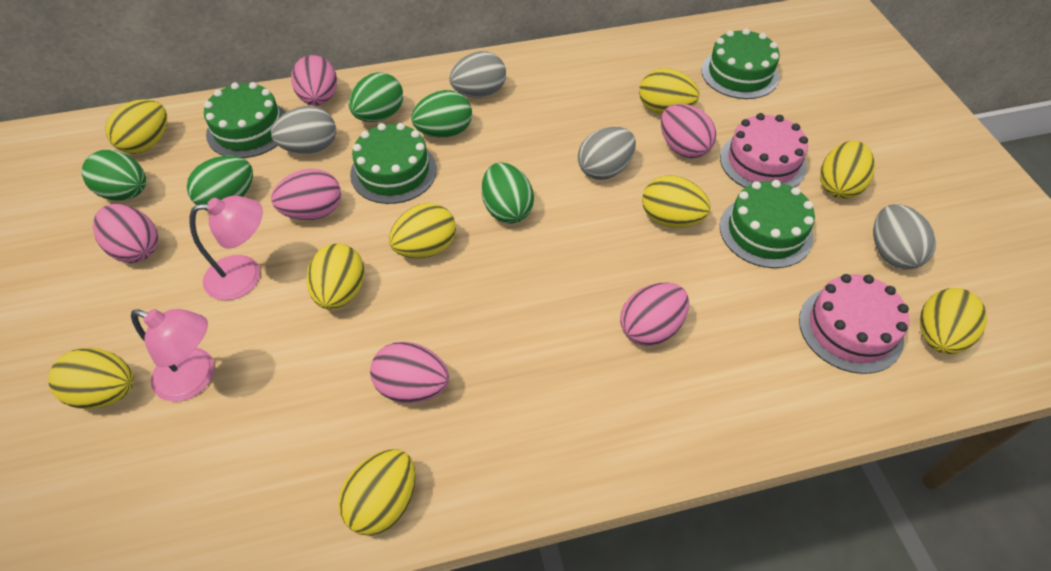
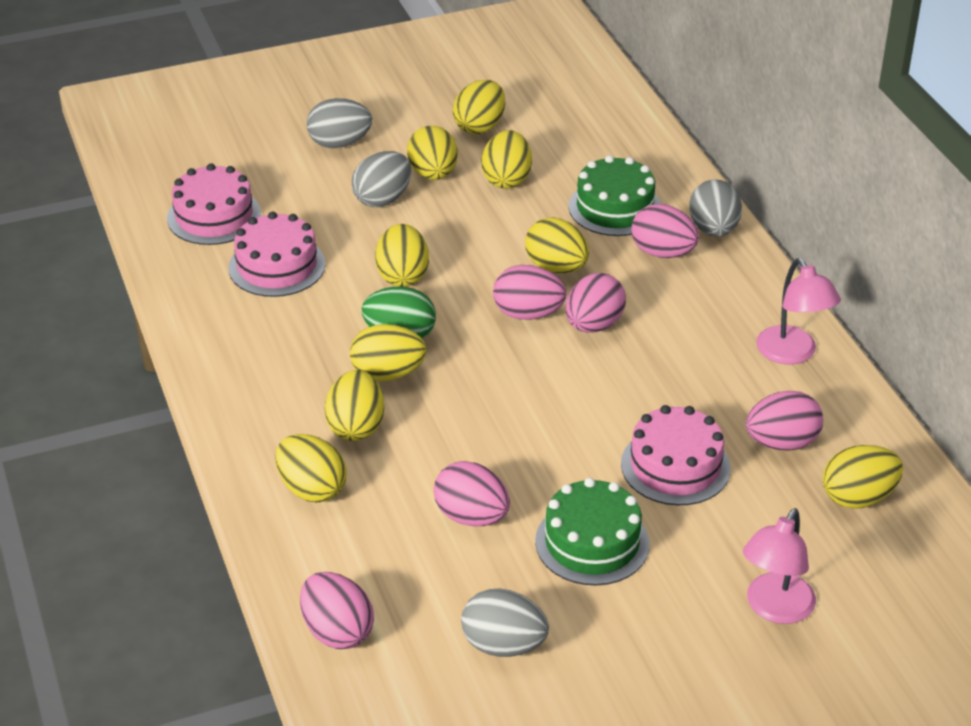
green cake: [204,82,286,158] [350,123,437,204] [702,28,780,99] [720,180,815,268] = 4 -> [535,478,649,585] [569,155,661,236] = 2
green egg: [82,150,146,201] [187,155,253,211] [349,72,403,122] [411,90,472,138] [482,162,534,224] = 5 -> [362,287,436,339] = 1
pink cake: [720,113,808,188] [799,274,909,374] = 2 -> [167,163,261,245] [229,212,326,297] [621,405,731,505] = 3

